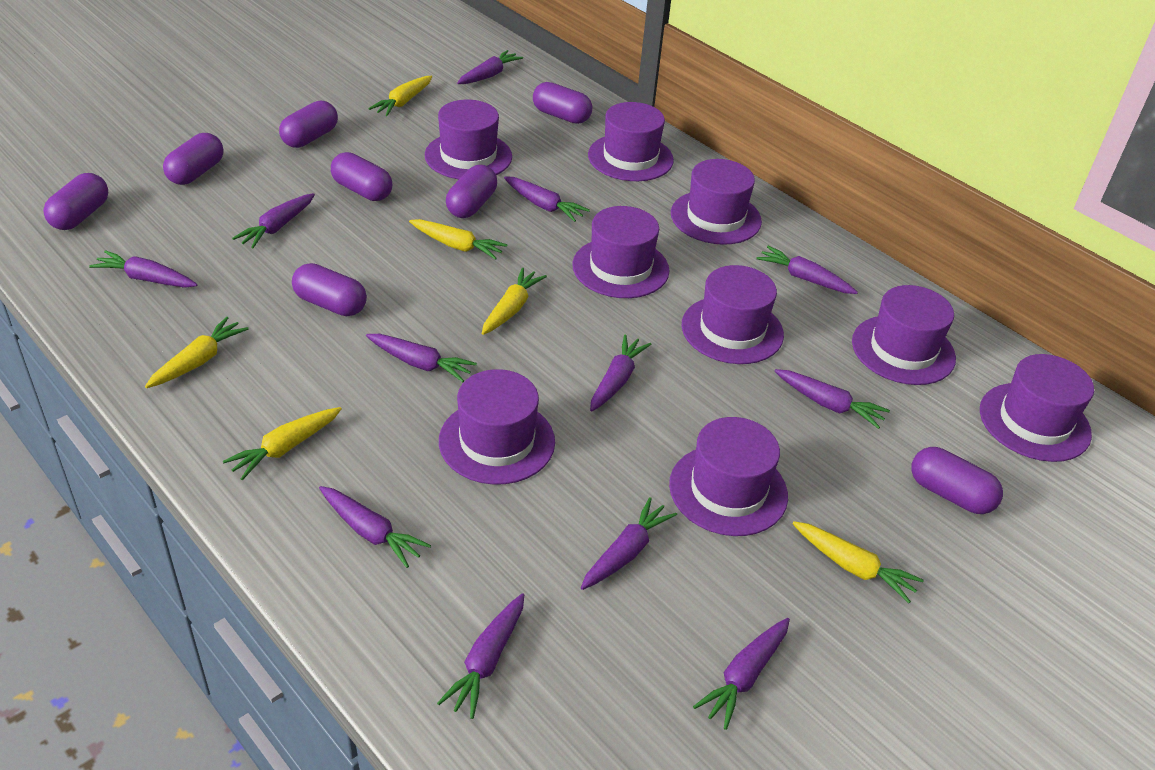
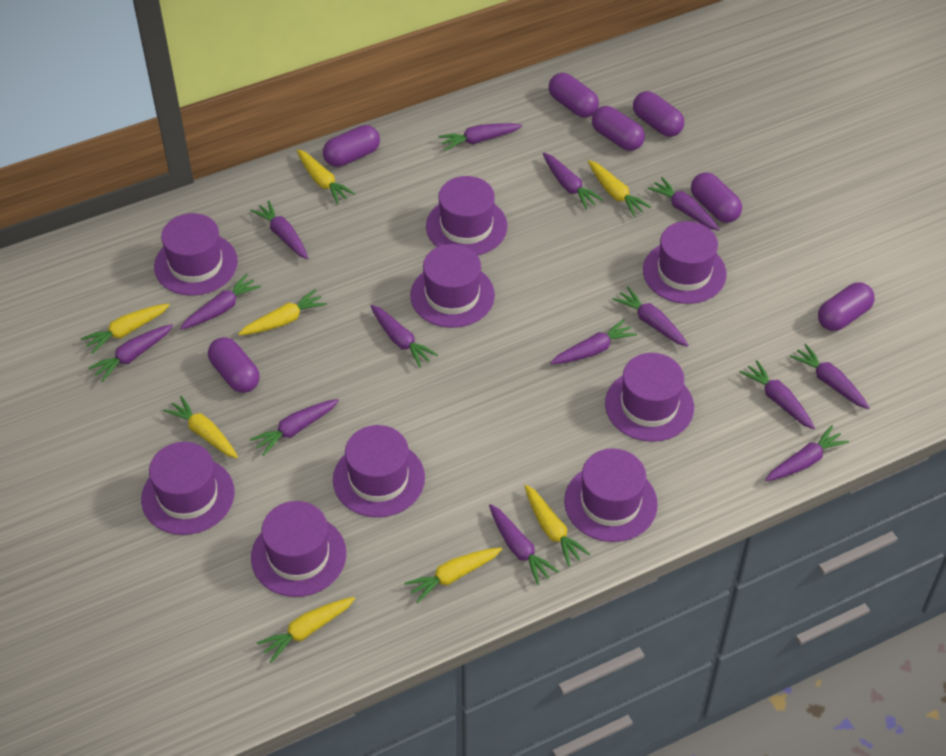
purple capsule: [43,173,108,230] [163,133,223,185] [279,100,338,148] [292,263,367,316] [331,152,392,201] [446,165,497,218] [533,82,592,124] [911,447,1003,514] = 8 -> [208,337,260,393] [323,125,380,167] [549,73,599,118] [592,106,645,151] [633,91,684,137] [691,172,742,223] [818,282,875,331] = 7
purple carrot: [89,250,197,288] [232,193,315,248] [319,486,431,568] [366,334,477,382] [437,593,524,719] [457,50,523,84] [504,176,590,222] [581,497,677,590] [590,334,651,411] [693,618,790,730] [756,246,858,294] [774,369,890,429] = 12 -> [88,324,173,382] [180,274,261,330] [250,200,308,259] [250,399,339,456] [370,305,438,368] [438,123,523,151] [489,504,559,585] [543,153,604,209] [550,319,637,364] [612,287,689,347] [647,177,720,231] [740,360,815,430] [765,426,849,481] [790,344,870,409] = 14
yellow carrot: [145,317,248,388] [223,407,342,480] [368,76,432,116] [409,219,508,260] [482,267,547,335] [792,521,924,603] = 6 -> [81,303,170,354] [163,396,238,459] [238,289,327,335] [257,597,355,663] [297,149,355,204] [405,547,502,603] [525,485,590,566] [588,160,651,217] = 8

